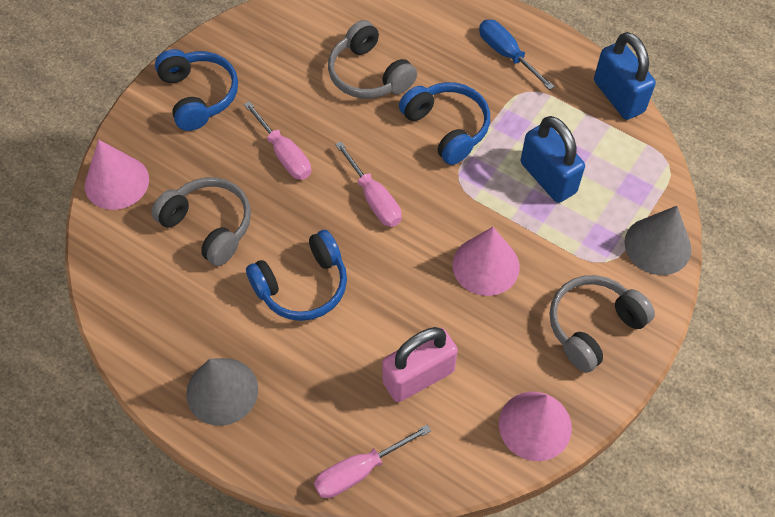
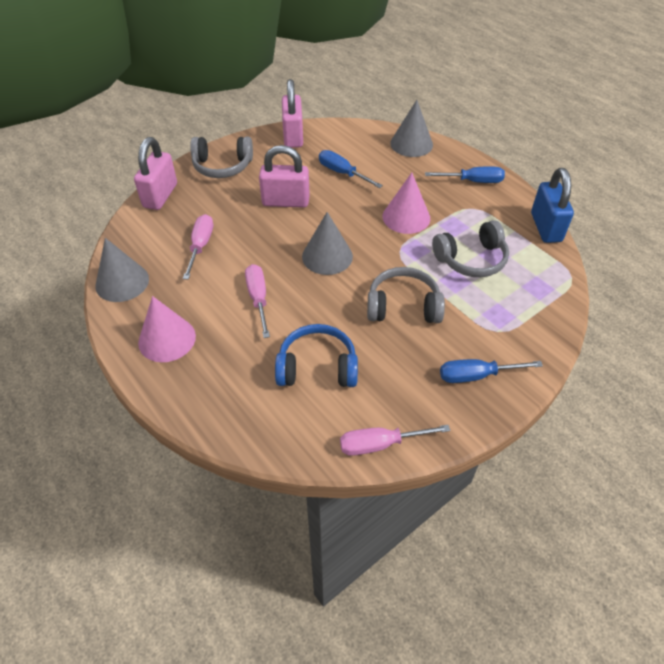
blue headphones: [155,49,238,131] [246,230,347,321] [399,82,490,165] = 3 -> [275,324,358,387] = 1
blue padlock: [521,116,585,203] [594,32,656,120] = 2 -> [531,168,574,243] = 1
blue screwdriver: [479,20,555,90] = 1 -> [319,150,383,188] [425,166,505,183] [440,359,543,383] = 3
grey cone: [186,358,258,426] [624,206,691,275] = 2 -> [95,238,149,302] [302,212,353,275] [390,100,433,157] = 3
pink cone: [85,139,149,210] [453,227,520,296] [499,392,572,461] = 3 -> [138,296,196,362] [383,173,430,234] = 2
pink padlock: [382,327,458,402] = 1 -> [134,137,177,210] [259,145,310,208] [282,79,303,148] = 3

